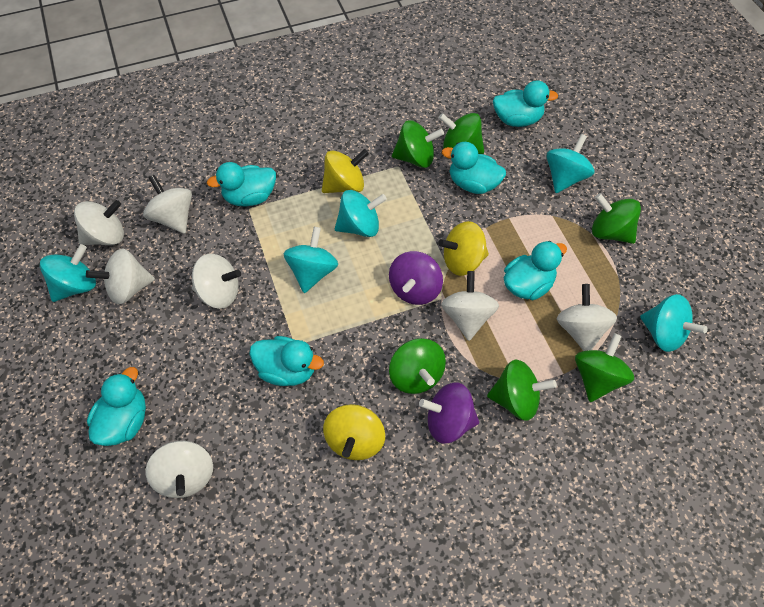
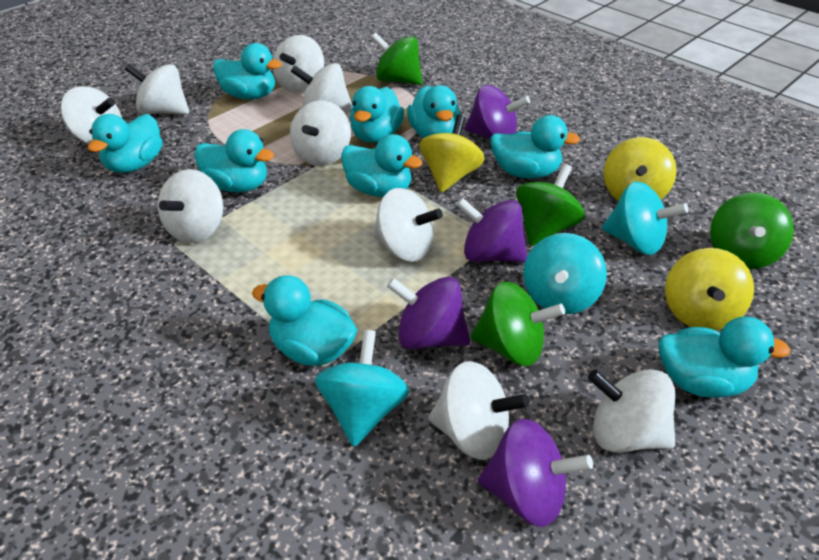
green spinning top: [389,338,446,394] [392,120,444,168] [439,113,484,154] [487,359,557,421] [575,333,634,402] [592,193,641,244] = 6 -> [371,32,423,85] [471,282,565,366] [516,164,585,246] [710,192,794,269] = 4
purple spinning top: [389,251,443,305] [419,382,479,444] = 2 -> [387,277,470,349] [456,198,527,262] [465,85,530,139] [478,419,593,527] = 4
turquoise duck: [87,367,146,446] [207,162,276,206] [249,336,324,386] [442,142,506,194] [493,80,558,127] [504,241,567,300] = 6 -> [88,114,162,173] [194,129,274,192] [213,43,282,100] [252,275,357,366] [341,134,423,197] [350,86,404,143] [407,85,460,138] [490,115,580,179] [659,317,790,398] = 9
turquoise spinning top: [40,244,96,302] [284,227,338,293] [335,190,387,237] [546,134,594,193] [640,294,708,352] = 5 -> [315,330,410,447] [523,233,607,314] [602,182,689,255] = 3
white spinning top: [74,200,124,245] [86,248,155,305] [143,175,192,234] [146,441,213,498] [192,254,241,309] [441,271,499,341] [557,284,617,351] = 7 -> [61,86,122,144] [125,63,189,114] [158,169,223,243] [273,35,324,93] [290,100,351,166] [291,63,353,112] [373,188,443,262] [428,361,530,460] [588,369,675,453] = 9

